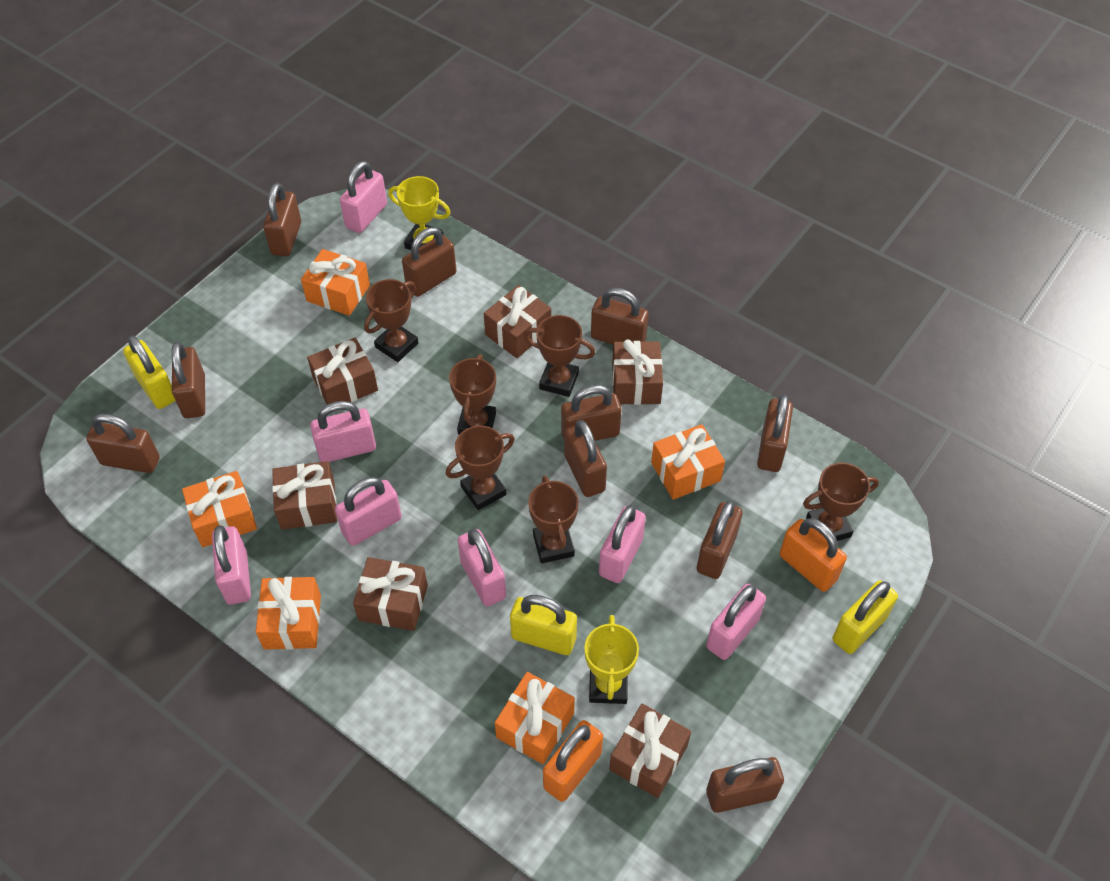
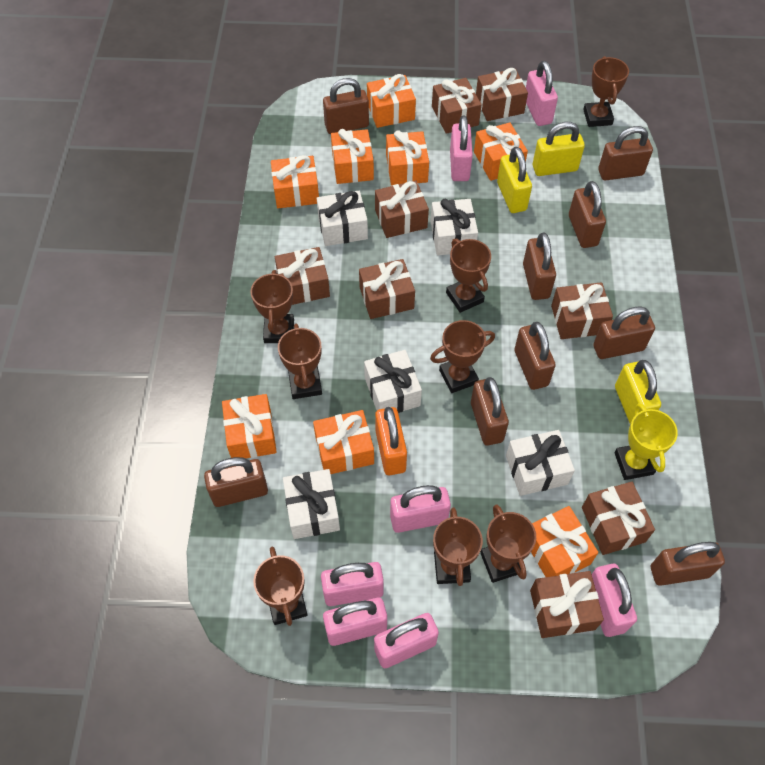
brown gift: [272,461,337,530] [307,338,378,404] [353,557,428,631] [484,285,551,358] [609,703,691,798] [612,340,663,405] = 6 -> [275,247,330,305] [359,259,415,319] [375,181,429,238] [432,78,481,134] [476,68,528,121] [530,571,604,638] [551,282,613,339] [582,482,655,555] = 8
brown padlock: [86,414,160,473] [171,342,205,418] [263,183,301,256] [402,227,456,297] [561,385,621,441] [564,420,607,497] [591,288,649,344] [697,501,743,579] [706,757,784,813] [757,395,793,472] = 10 -> [204,457,268,507] [323,78,369,134] [471,377,509,446] [514,322,556,390] [523,232,556,300] [569,181,606,248] [593,306,655,359] [598,126,653,181] [651,542,725,586] = 9
brown trophy: [364,279,418,362] [445,425,515,510] [449,355,496,435] [524,315,595,397] [528,476,579,563] [803,463,879,541] = 6 -> [251,270,294,343] [253,546,307,626] [278,323,322,399] [430,320,495,393] [433,507,483,586] [446,238,491,313] [480,504,536,583] [583,56,629,127] = 8
orange gift: [182,471,257,547] [256,577,321,650] [301,249,370,316] [495,672,575,764] [651,424,725,500] = 5 -> [222,394,277,458] [271,155,319,208] [313,410,374,474] [331,129,374,184] [367,74,416,128] [386,130,429,186] [474,122,528,181] [531,506,598,577] = 8
orange padlock: [543,720,603,802] [779,518,847,592] = 2 -> [375,407,407,475] = 1
white gift: none = 0 -> [283,469,340,539] [317,191,368,246] [364,350,422,413] [430,199,478,255] [506,430,575,496] = 5
yellow trophy: [388,176,451,250] [584,615,639,704] = 2 -> [614,403,678,480] = 1

